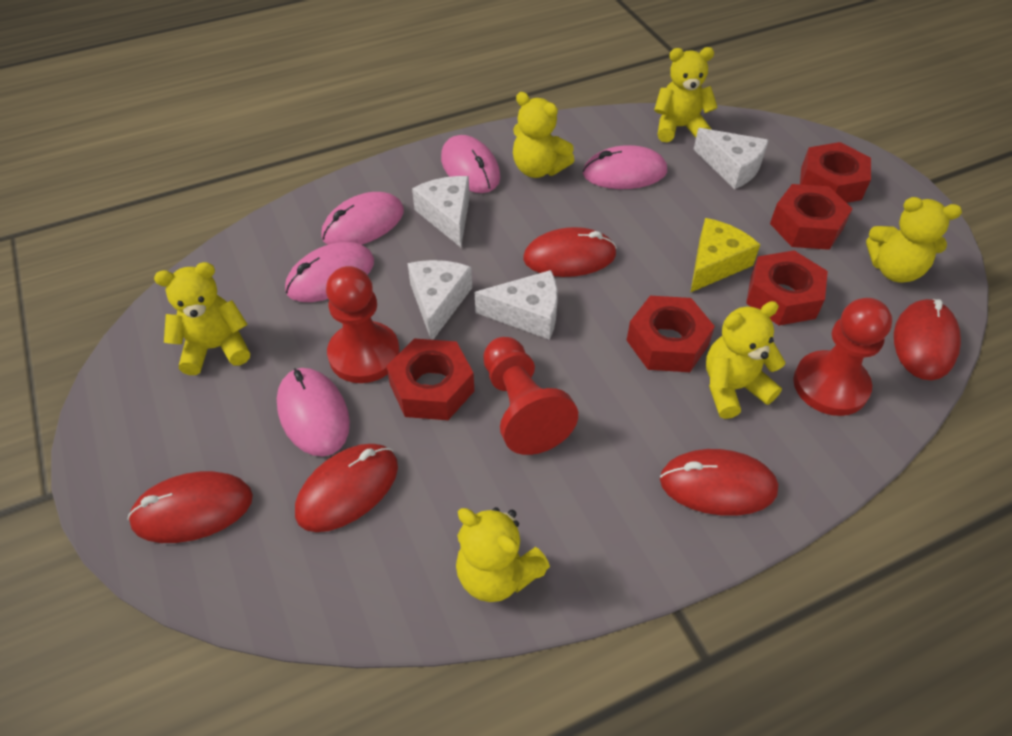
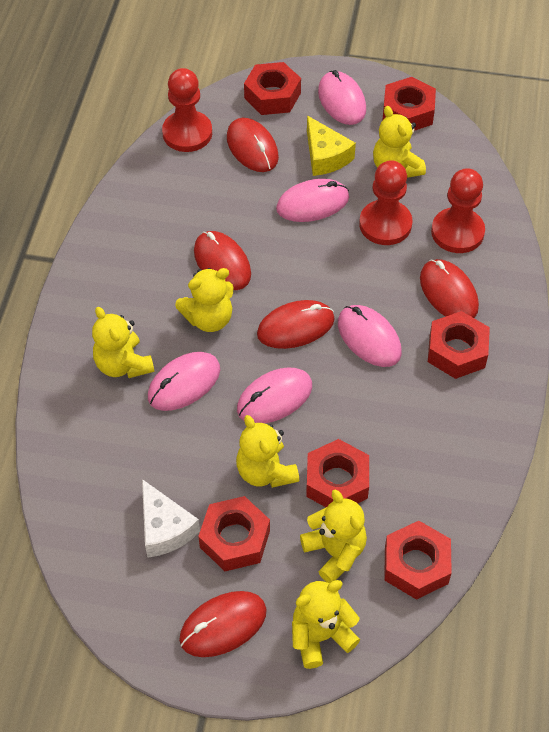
red nut: [386,338,474,420] [627,296,715,372] [746,250,828,325] [770,184,852,250] [800,142,871,203] = 5 -> [198,496,270,571] [244,62,301,115] [306,439,369,507] [382,77,436,131] [384,521,452,600] [428,311,490,379] = 6
white cheese: [407,260,472,340] [412,176,470,247] [475,270,558,340] [693,128,768,189] = 4 -> [142,479,200,557] = 1

